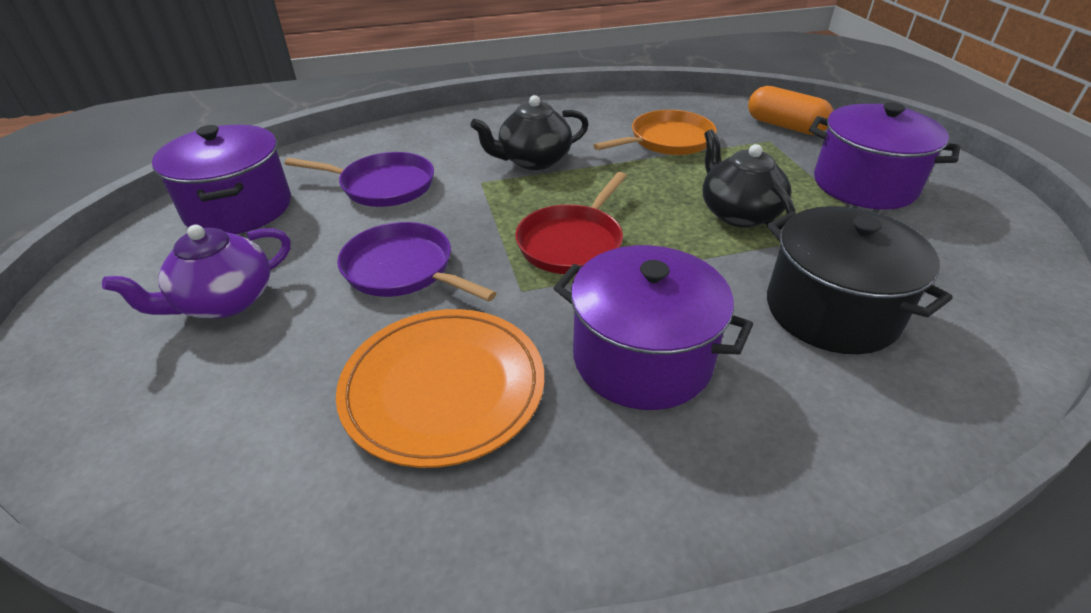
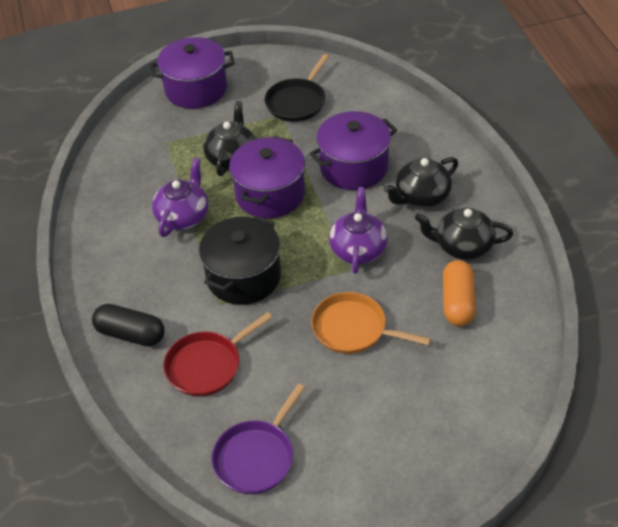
black capsule: none = 0 -> [92,304,164,347] = 1
black pan: none = 0 -> [265,54,329,122] = 1
black teapot: [470,95,589,170] [703,129,795,230] = 2 -> [203,101,255,176] [384,157,458,208] [415,207,513,260] = 3
orange plate: [336,309,544,468] = 1 -> none = 0
purple pan: [285,152,434,207] [337,222,496,302] = 2 -> [212,383,305,494] = 1
purple teapot: [102,225,291,318] = 1 -> [152,158,208,237] [329,187,388,274] = 2

